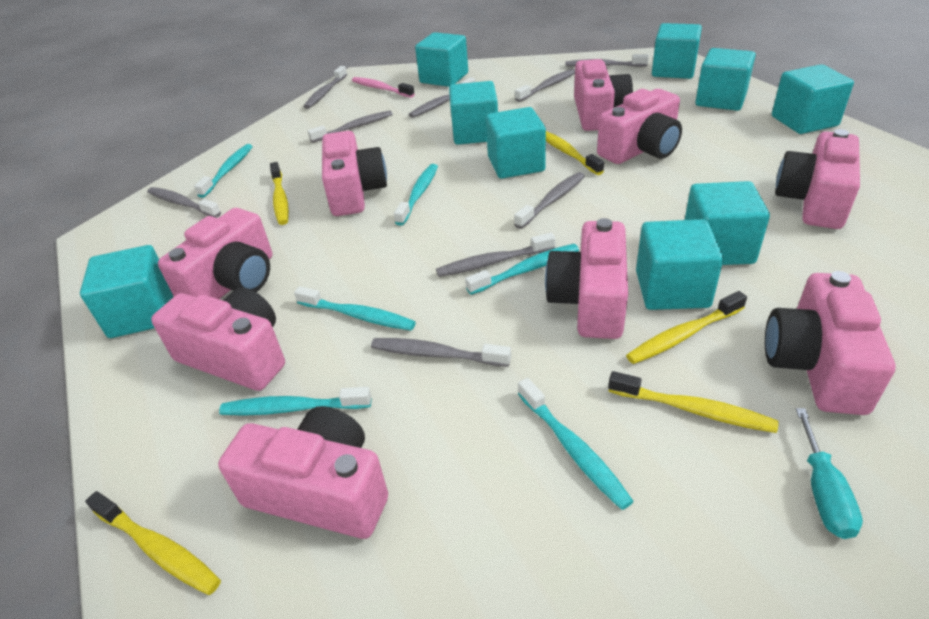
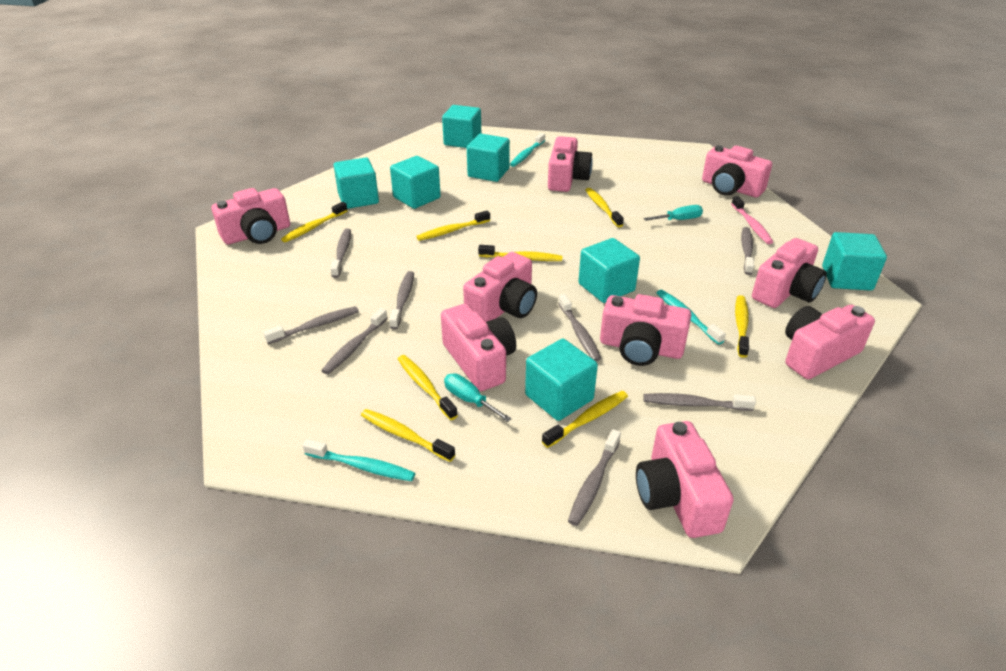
grey toothbrush: [147,187,221,218] [303,66,347,109] [307,110,393,143] [371,338,511,367] [409,77,475,118] [436,233,556,277] [514,172,585,229] [515,69,575,102] [565,54,649,67] = 9 -> [263,306,359,344] [321,308,388,375] [331,228,351,278] [389,271,414,329] [558,294,601,361] [568,429,621,526] [643,393,756,411] [741,227,754,275] = 8
turquoise cube: [80,245,173,338] [415,32,468,87] [449,81,498,145] [486,107,546,179] [636,219,723,310] [652,23,702,79] [685,181,770,265] [695,48,756,111] [772,64,854,134] = 9 -> [333,158,379,209] [390,156,441,209] [442,105,481,148] [467,134,510,182] [525,339,598,421] [578,238,640,303] [822,232,887,291] = 7
turquoise screwdriver: [796,408,863,539] = 1 -> [444,373,512,422] [644,205,703,221] = 2
turquoise toothbrush: [194,144,253,198] [219,387,371,416] [294,286,416,331] [394,164,438,226] [465,244,579,295] [518,378,634,510] = 6 -> [303,439,415,481] [510,133,545,167] [656,290,726,345] = 3
yellow toothbrush: [85,491,221,595] [270,162,289,225] [546,131,604,175] [608,371,779,433] [626,291,747,364] = 5 -> [281,202,348,242] [361,409,455,462] [398,355,458,420] [416,211,490,241] [478,245,563,261] [542,391,628,448] [586,188,624,227] [735,295,749,358] = 8

